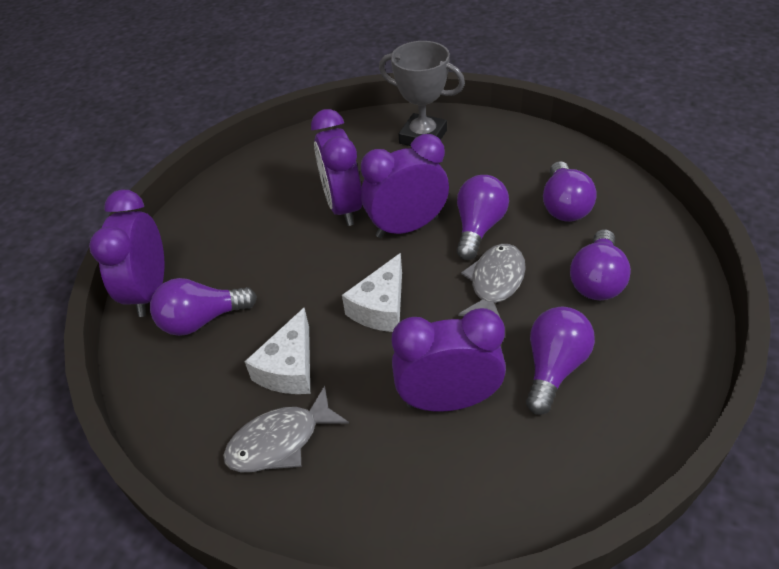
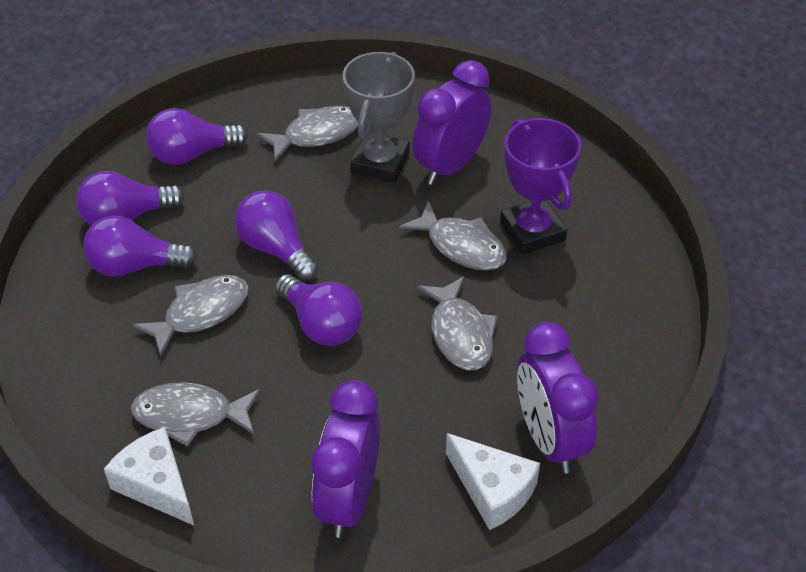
grey fish: [223,386,349,472] [458,244,526,317] = 2 -> [131,382,260,447] [133,275,249,357] [257,106,358,161] [399,201,507,271] [417,276,497,370] = 5
purple clock: [89,189,165,317] [311,109,362,226] [361,134,449,238] [392,308,506,412] = 4 -> [312,380,380,538] [413,60,491,185] [517,322,599,474] = 3
purple trophy: none = 0 -> [500,118,581,255] = 1

